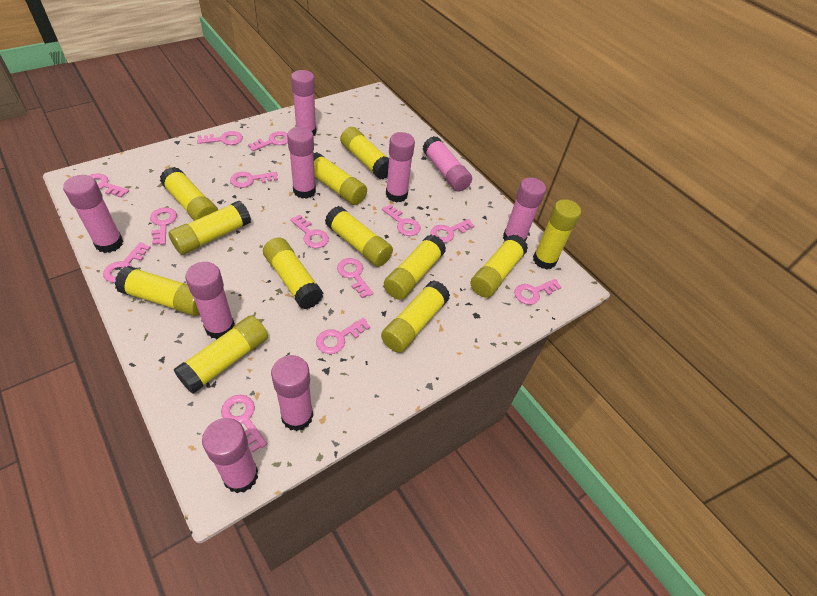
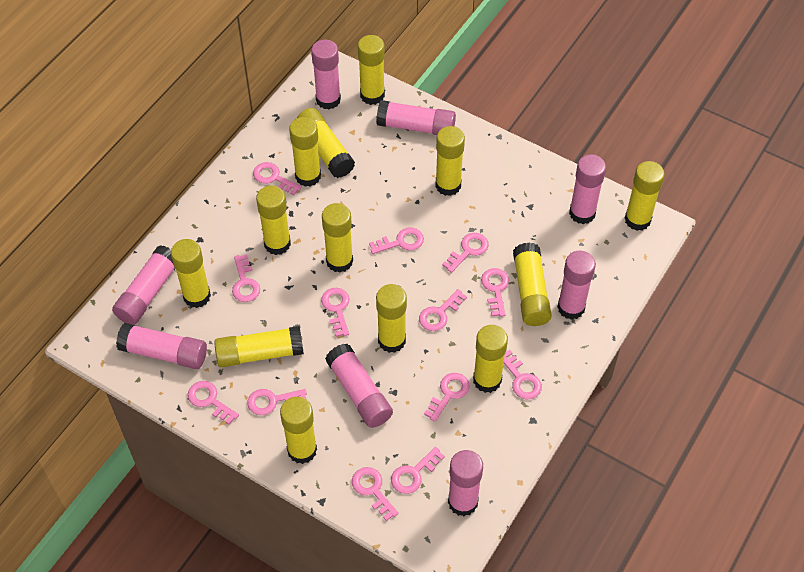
pink glue stick: [63,175,123,253] [185,262,235,339] [202,418,258,493] [271,355,313,431] [287,127,316,199] [291,70,317,136] [386,132,415,202] [422,136,472,192] [503,177,546,241] = 9 -> [112,245,176,325] [116,323,207,369] [311,40,341,110] [325,344,393,428] [376,100,456,135] [448,450,483,516] [557,251,596,320] [569,154,606,224] = 8
yellow glue stick: [115,266,200,316] [160,167,218,221] [169,201,251,255] [174,315,268,394] [263,237,323,309] [313,152,367,205] [325,206,393,267] [340,127,389,179] [381,281,450,353] [384,235,446,300] [471,235,528,297] [533,199,581,269] = 12 -> [171,239,211,308] [214,326,304,367] [256,186,291,255] [280,397,317,464] [289,117,321,187] [297,108,355,178] [322,203,353,273] [358,35,385,105] [376,284,407,353] [435,126,465,196] [473,325,508,393] [513,242,552,326] [624,161,665,231] = 13

